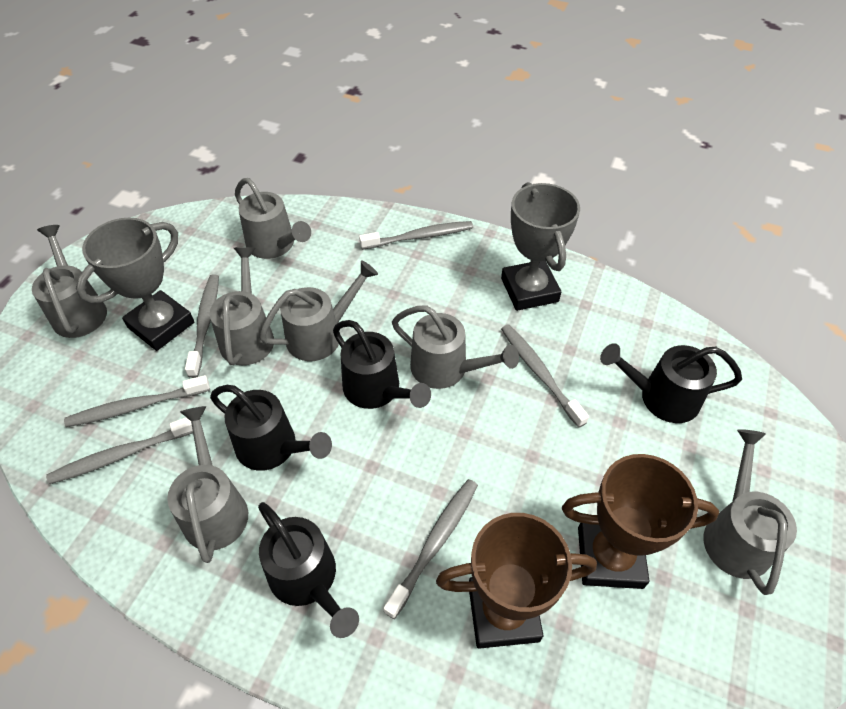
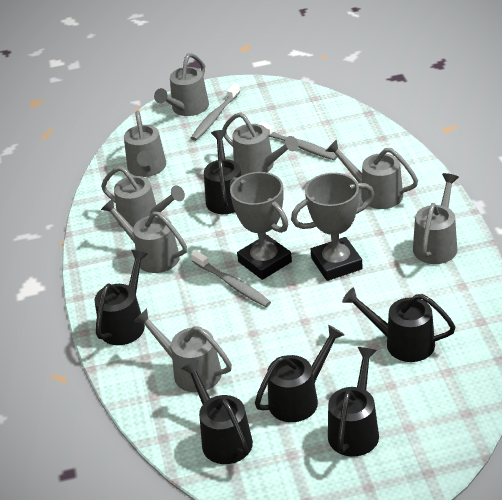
black watering can: [210,385,332,471] [258,502,359,638] [333,320,431,409] [600,343,742,423] = 4 -> [95,250,148,345] [181,360,253,464] [204,130,242,214] [255,325,345,422] [328,347,379,457] [342,288,455,362] = 6
brown trophy: [436,513,597,649] [562,454,719,589] = 2 -> none = 0
grey toothbrush: [46,417,193,484] [64,375,210,427] [185,274,219,378] [359,221,473,250] [384,479,478,619] [501,324,589,428] = 6 -> [191,83,240,141] [191,250,271,307] [259,122,337,160] = 3
grey watering can: [32,225,107,338] [167,406,248,563] [209,247,274,366] [235,178,311,259] [259,260,378,361] [392,305,519,389] [703,429,797,595] = 7 -> [101,166,185,228] [101,198,187,273] [124,111,166,177] [133,309,232,392] [154,53,209,116] [222,112,298,175] [326,140,418,209] [413,173,459,264] = 8

